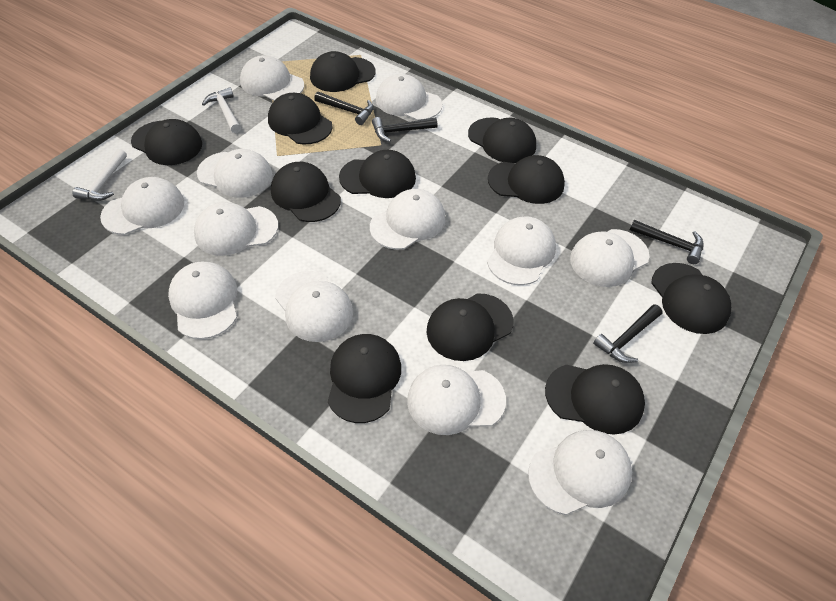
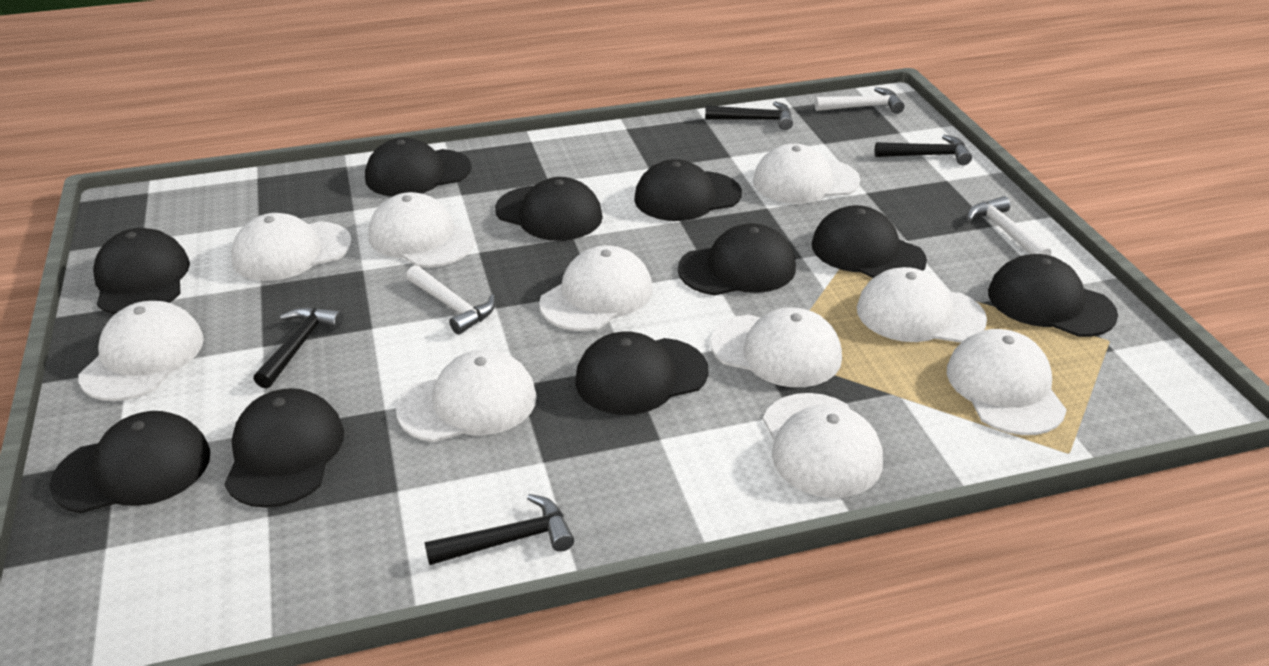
black cap: [131,119,202,165] [268,93,333,145] [271,162,341,222] [310,51,376,92] [328,334,401,423] [339,150,416,198] [426,293,513,361] [468,117,536,163] [488,155,565,204] [545,364,645,435] [651,263,731,334] = 11 -> [49,411,210,513] [93,228,190,314] [224,388,344,508] [365,138,472,197] [495,177,603,241] [575,332,708,415] [634,159,742,221] [678,223,796,296] [812,205,927,278] [988,254,1118,337] = 10
white cap: [100,177,184,235] [168,262,237,339] [194,202,278,256] [197,149,273,198] [240,55,304,101] [275,271,353,342] [370,189,446,250] [376,74,442,120] [407,365,506,435] [487,216,556,285] [528,430,632,515] [570,229,650,287] = 12 -> [79,301,204,401] [231,213,352,281] [369,192,475,268] [396,349,537,442] [539,245,653,331] [711,308,842,387] [753,144,860,204] [763,393,883,498] [857,267,987,343] [947,329,1067,435] = 10
white hammer: [72,149,127,201] [202,87,241,133] = 2 -> [406,265,495,334] [815,87,904,114] [967,196,1051,256] = 3

